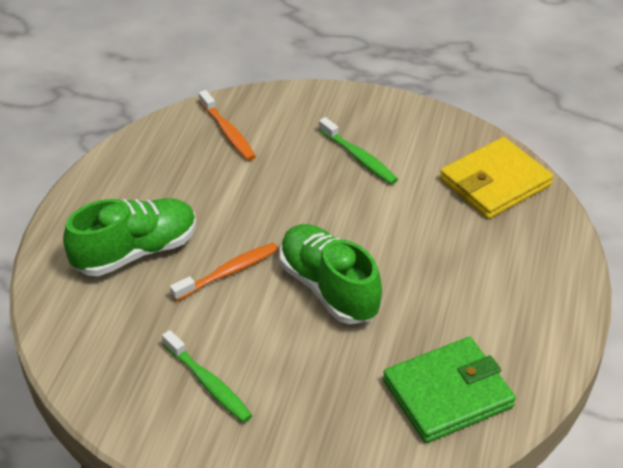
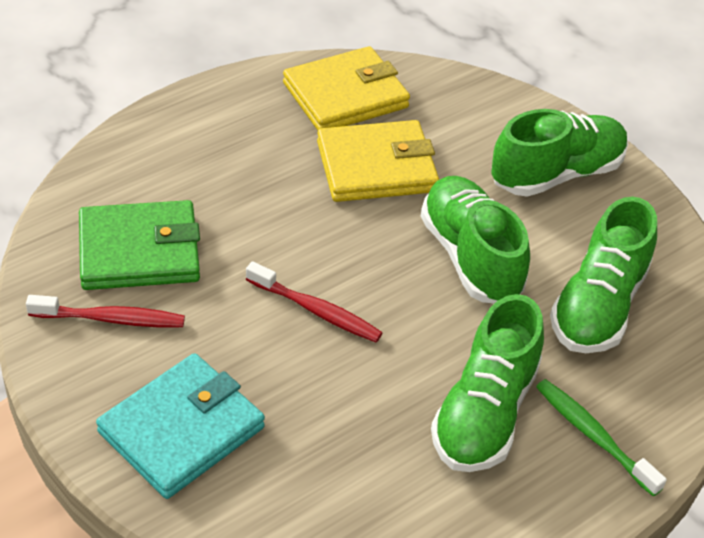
green shoe: [63,198,196,276] [280,224,382,324] = 2 -> [421,176,530,304] [431,294,544,472] [491,109,628,197] [550,197,657,353] = 4
green toothbrush: [162,330,253,423] [319,117,398,185] = 2 -> [536,379,667,497] = 1
orange toothbrush: [170,243,279,301] [199,90,256,161] = 2 -> none = 0
red toothbrush: none = 0 -> [26,295,185,327] [246,261,382,342] = 2
turquoise wallet: none = 0 -> [96,353,265,499] = 1
yellow wallet: [440,137,553,219] = 1 -> [283,46,410,130] [317,120,439,202] = 2

